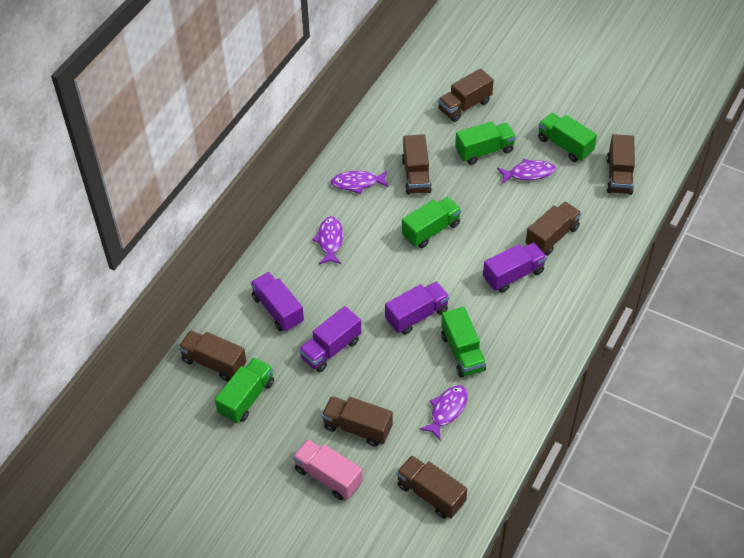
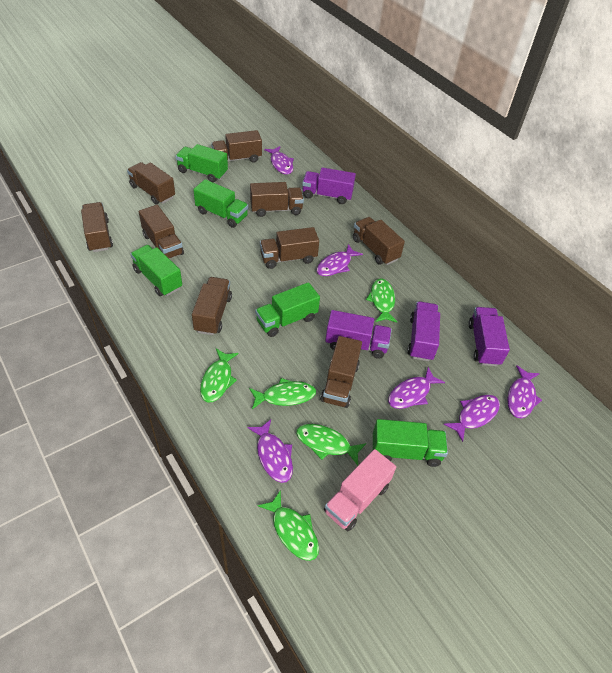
brown truck: [178,330,246,381] [322,396,393,447] [397,455,467,519] [402,134,432,195] [438,68,494,122] [526,202,582,256] [606,134,635,195] = 7 -> [81,202,113,252] [127,162,175,205] [139,205,184,259] [192,277,232,335] [211,130,262,163] [250,182,304,217] [260,227,319,269] [320,336,362,408] [353,217,405,265] = 9
green fish: none = 0 -> [200,349,239,402] [249,378,316,409] [258,490,319,561] [296,424,366,465] [366,278,397,323] = 5
purple fish: [312,216,343,264] [331,170,389,194] [419,385,468,441] [497,159,555,184] = 4 -> [247,419,293,483] [264,146,294,174] [317,244,363,276] [388,367,445,409] [444,395,500,442] [507,365,542,418] = 6

